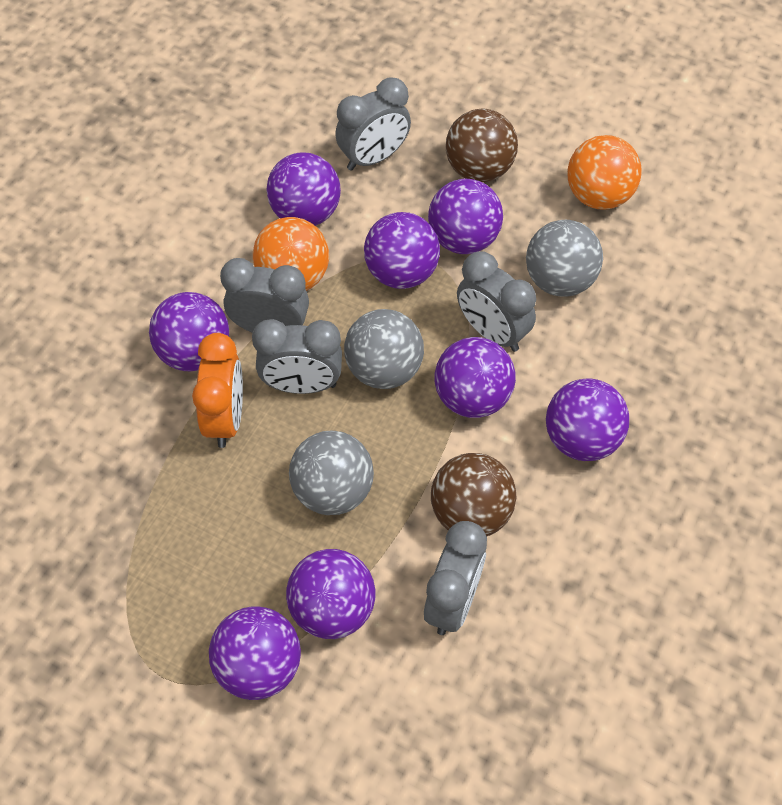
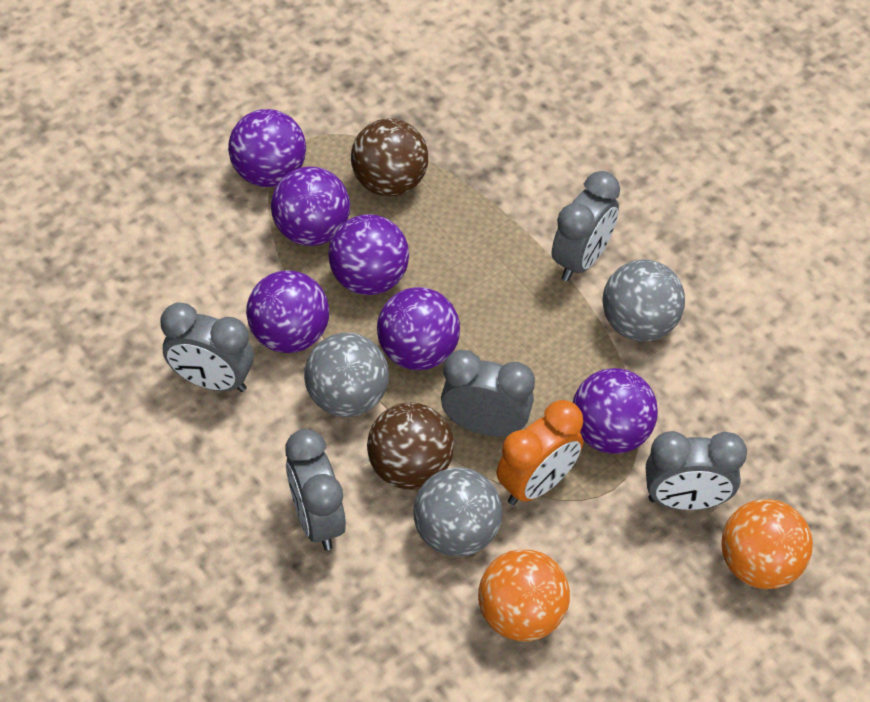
purple ball: [149,292,229,371] [209,607,301,700] [266,153,341,226] [286,549,375,639] [364,212,440,289] [428,179,503,254] [435,337,516,418] [546,379,629,461] = 8 -> [228,109,306,187] [246,270,329,353] [271,166,350,246] [328,214,409,295] [377,287,460,370] [573,368,658,454] = 6

